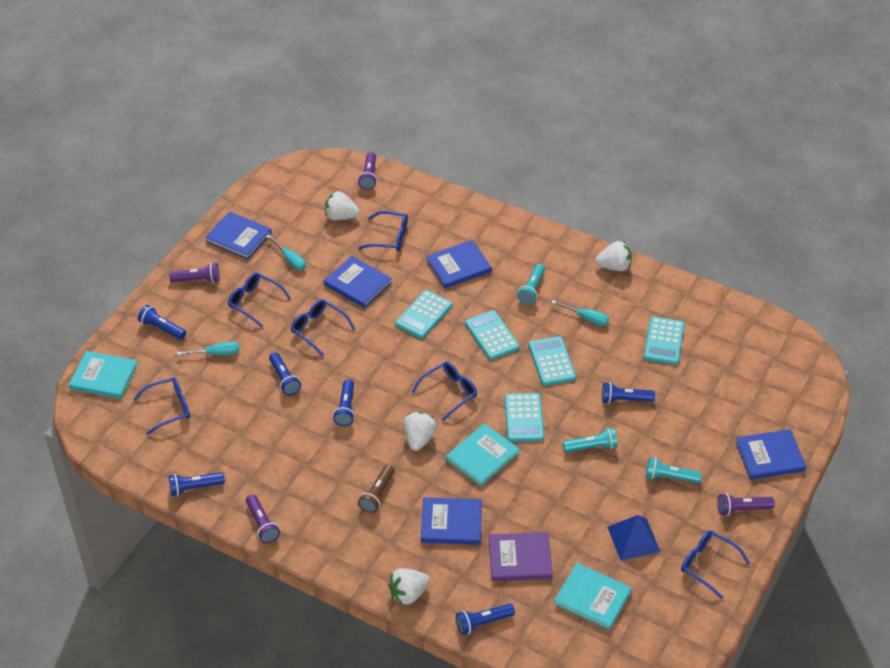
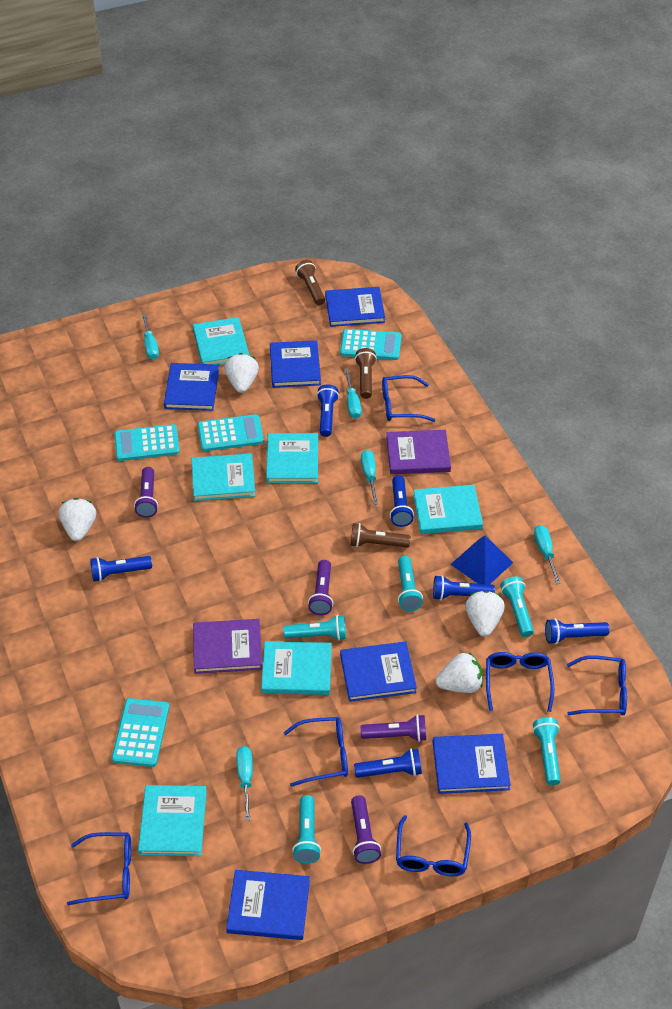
blue book: [205,211,272,259] [324,256,392,308] [421,497,482,545] [426,240,492,288] [736,429,806,480] = 5 -> [164,363,219,411] [226,870,310,940] [270,340,321,388] [325,287,385,327] [340,642,417,702] [433,734,511,794] = 6
brown flashlight: [358,465,395,513] = 1 -> [295,260,325,305] [350,523,410,548] [355,348,377,399] = 3
purple book: [489,532,553,581] = 1 -> [193,619,262,674] [386,430,451,474] = 2
turquoise book: [69,351,138,399] [446,423,520,487] [554,563,632,631] = 3 -> [138,785,207,856] [192,453,255,501] [193,317,249,365] [261,641,332,695] [266,433,318,483] [413,485,483,534] = 6
turquoise calculator: [395,290,452,339] [465,310,520,360] [505,393,544,442] [529,336,576,386] [644,317,685,365] = 5 -> [112,698,169,767] [114,424,180,461] [198,414,264,451] [340,329,402,360] = 4
turquoise flashlight: [517,264,545,305] [563,428,618,453] [646,457,702,483] = 3 -> [283,615,346,640] [292,795,321,864] [398,556,423,611] [500,576,534,637] [532,717,561,785] = 5
turquoise screwdriver: [177,342,239,355] [267,235,306,270] [551,300,609,326] = 3 -> [142,314,159,360] [236,746,253,821] [345,369,362,419] [361,450,378,505] [534,525,561,584] = 5

